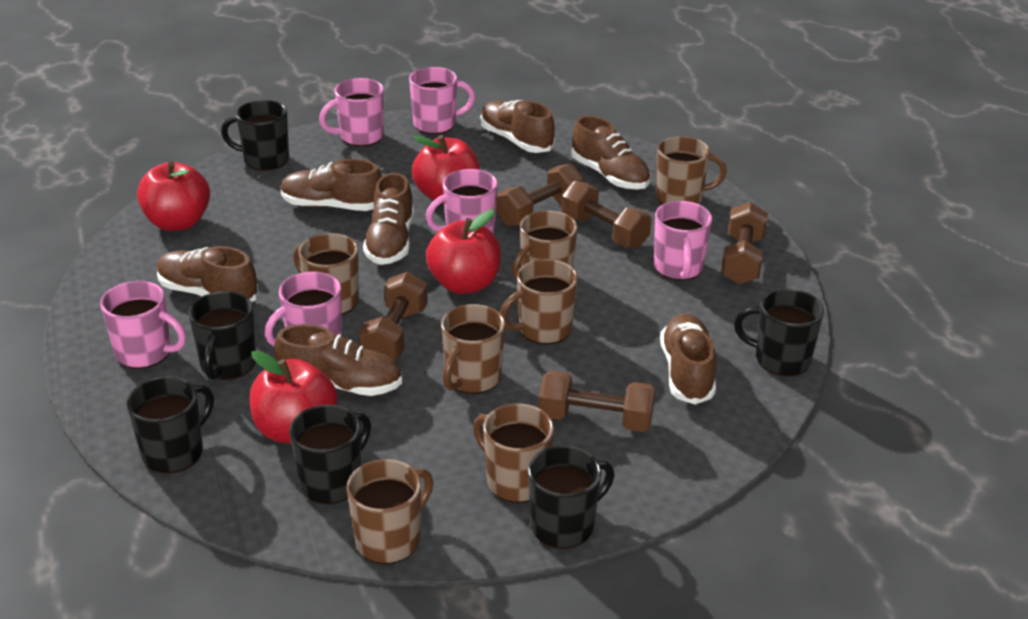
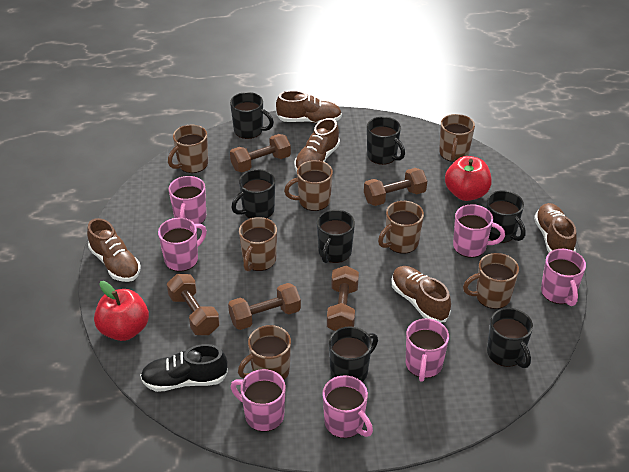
black mug: [126,376,214,473] [189,291,256,380] [221,100,289,171] [290,404,371,504] [528,445,614,549] [734,289,824,376] = 6 -> [230,92,274,139] [231,169,275,218] [317,209,355,263] [329,326,378,382] [367,116,405,165] [486,190,526,243] [487,308,533,368] = 7
black shoe: none = 0 -> [140,344,228,392] = 1
brown shoe: [157,246,258,302] [274,324,402,396] [281,159,382,211] [363,173,414,265] [480,100,555,153] [571,115,651,189] [660,313,717,404] = 7 -> [87,218,140,282] [276,90,342,123] [294,118,340,171] [391,266,451,323] [534,203,577,253] = 5
pink mug: [100,281,186,369] [265,271,342,346] [319,78,384,146] [409,67,475,134] [425,169,498,234] [654,201,712,280] = 6 -> [158,218,207,272] [168,176,206,224] [231,369,286,432] [323,375,373,438] [406,319,449,382] [453,204,505,258] [541,249,586,306] = 7
red apple: [137,161,210,231] [249,351,337,444] [412,135,480,204] [426,210,501,294] = 4 -> [94,281,149,341] [445,156,492,201] = 2

